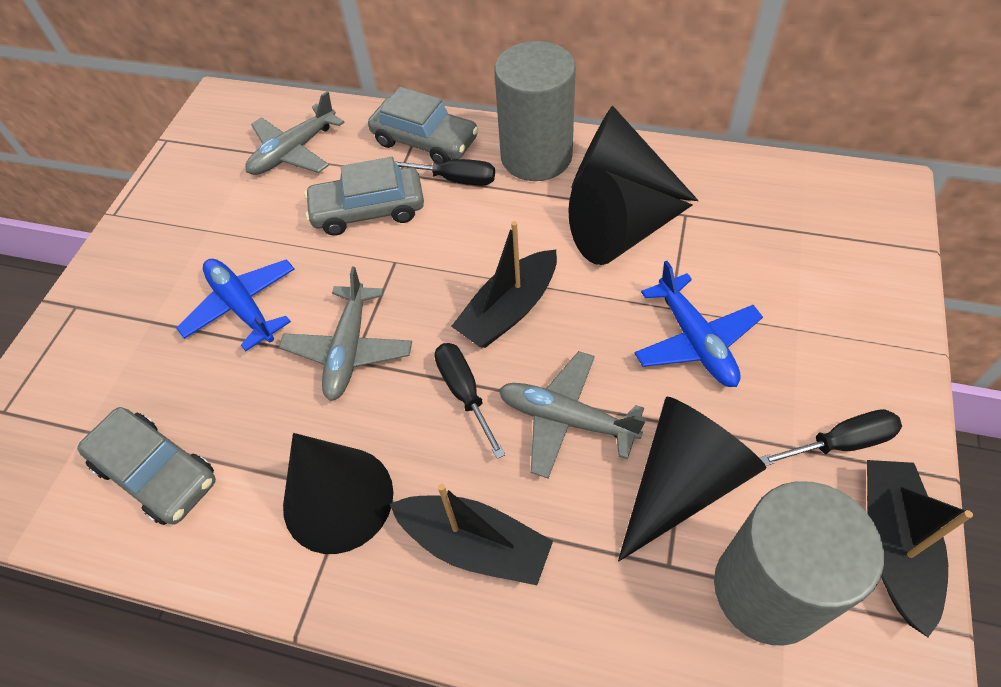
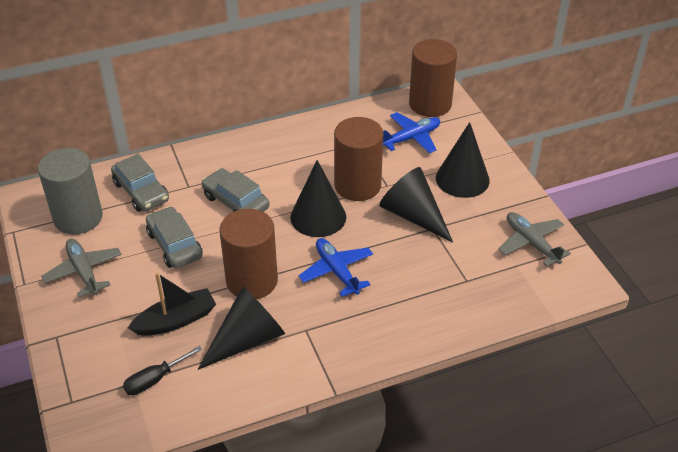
black boat: [390,484,553,585] [451,221,557,348] [867,460,973,637] = 3 -> [128,273,216,336] = 1
black screwdriver: [395,159,495,186] [435,343,505,459] [759,409,902,466] = 3 -> [123,346,202,395] = 1
brown cylinder: none = 0 -> [220,209,278,299] [334,117,383,201] [409,39,457,117] = 3
grey cylinder: [494,41,576,181] [714,481,884,646] = 2 -> [38,148,103,235] = 1
grey plane: [245,91,345,175] [279,267,412,401] [499,351,646,479] = 3 -> [41,239,122,297] [499,212,571,267] = 2

